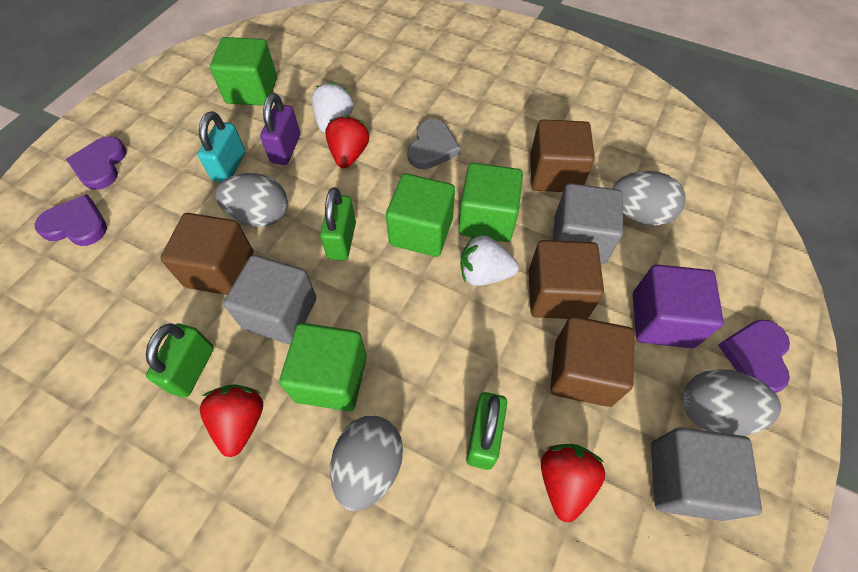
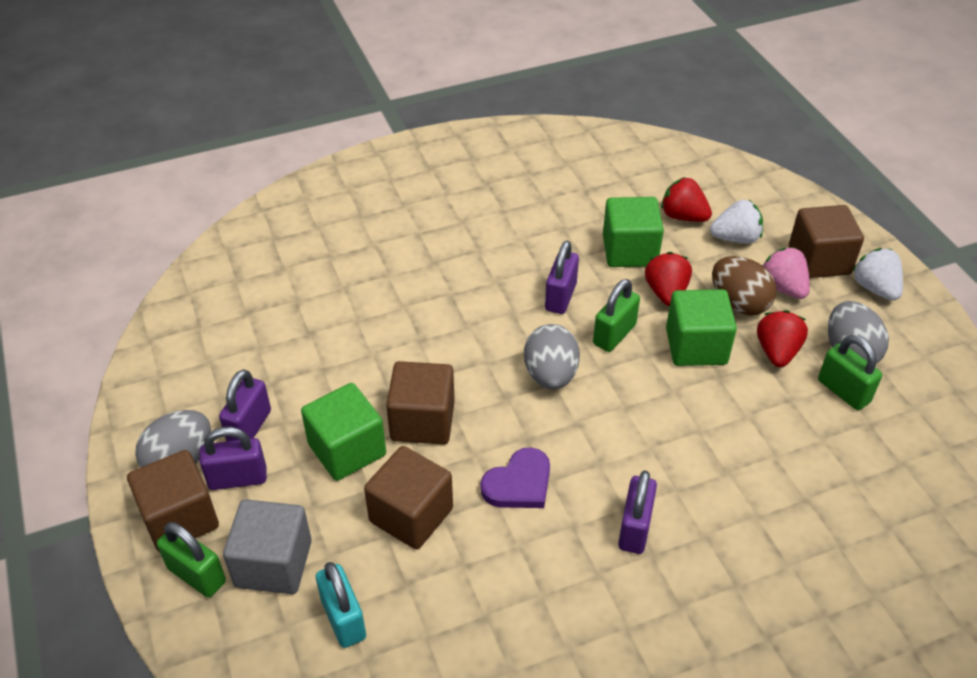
brown egg: none = 0 -> [712,256,777,316] = 1
green cube: [210,37,277,106] [279,323,367,411] [386,173,455,257] [458,163,523,242] = 4 -> [301,383,386,481] [603,197,664,267] [666,289,737,366] = 3
grey cube: [223,255,316,345] [553,183,623,264] [651,427,762,521] = 3 -> [223,499,312,594] = 1
grey egg: [215,173,288,227] [330,416,403,511] [613,171,685,226] [682,369,781,436] = 4 -> [135,410,211,468] [524,324,580,389] [828,301,889,363] = 3
grey heart: [407,119,461,169] = 1 -> none = 0
pink strawberry: none = 0 -> [762,247,810,299] = 1
purple cube: [633,265,724,348] = 1 -> none = 0
purple heart: [35,194,107,246] [66,136,127,190] [718,320,790,393] = 3 -> [481,447,550,508] = 1
purple padlock: [260,93,300,165] = 1 -> [200,427,267,490] [219,369,271,442] [545,241,579,314] [618,470,657,554] = 4

